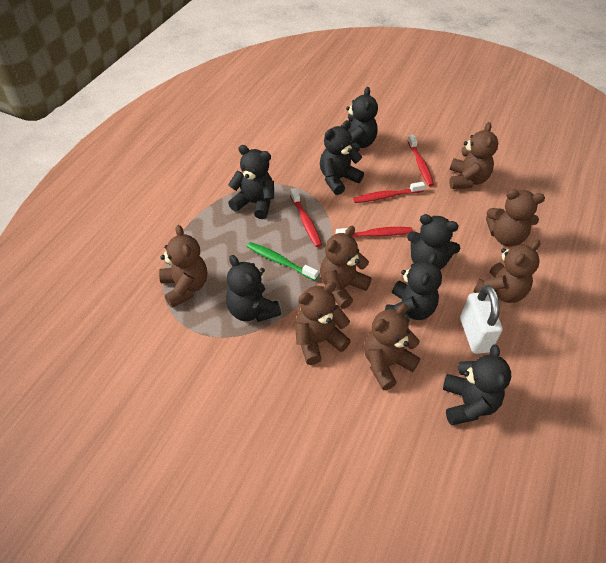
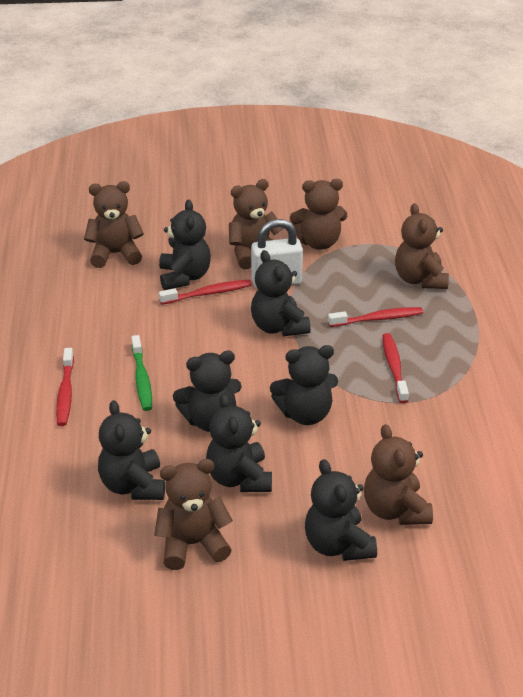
brown teddy bear: [159,225,207,308] [295,282,351,365] [320,226,372,309] [364,304,421,390] [449,122,498,189] [473,240,540,303] [486,189,545,246] = 7 -> [84,181,144,268] [154,459,233,570] [229,179,283,269] [290,179,347,250] [364,424,433,525] [395,203,449,289] = 6

